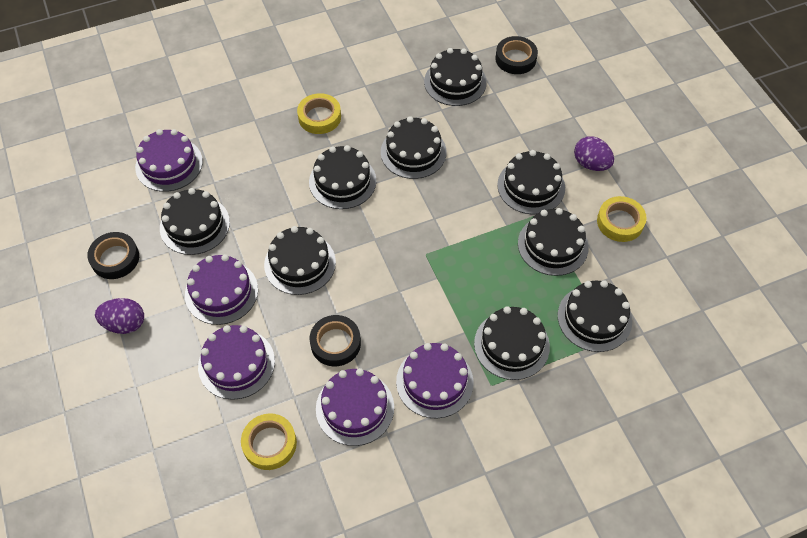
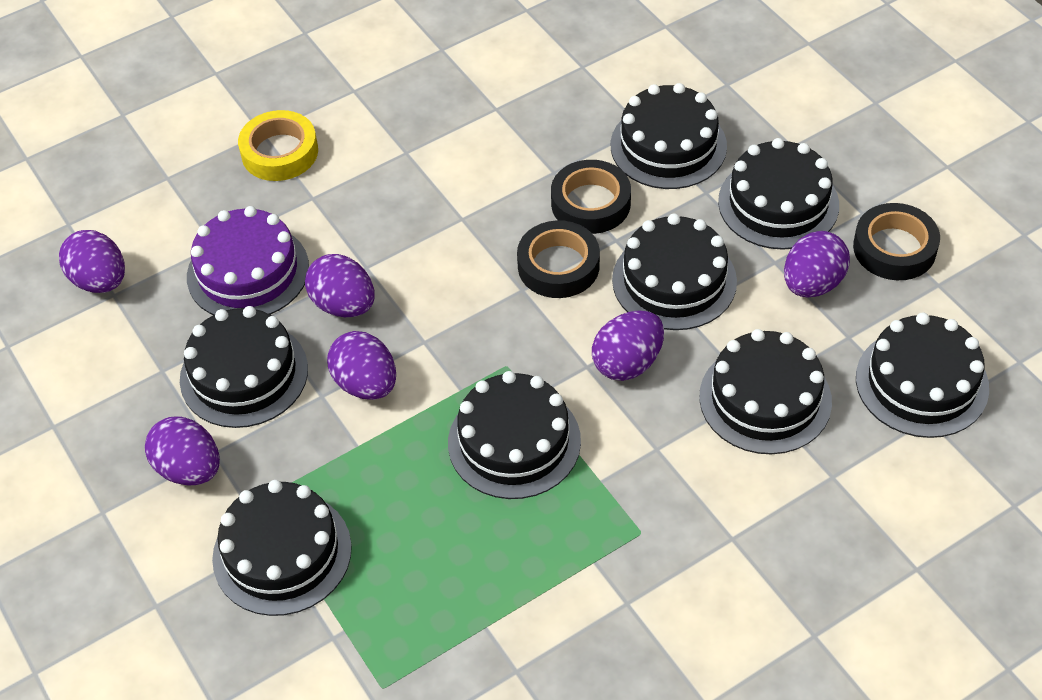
black cake: [160,188,230,255] [264,226,336,295] [309,145,376,209] [381,116,446,179] [424,48,487,106] [474,306,550,380] [497,150,565,215] [518,208,589,276] [558,280,632,352] = 9 -> [180,306,308,428] [212,480,352,616] [448,371,581,499] [611,83,727,189] [612,213,737,330] [699,329,832,454] [718,138,839,250] [856,312,989,438] = 8
purple cake: [135,129,203,192] [185,254,258,325] [198,325,275,400] [316,368,394,446] [396,343,473,418] = 5 -> [187,206,309,315] = 1
purple egg: [95,298,144,334] [574,136,614,171] = 2 -> [59,230,125,293] [145,417,220,486] [305,254,375,317] [327,331,396,400] [592,310,664,381] [784,231,850,298] = 6
yellow tape: [241,413,297,470] [297,93,341,134] [597,196,647,242] = 3 -> [238,110,318,181] = 1

